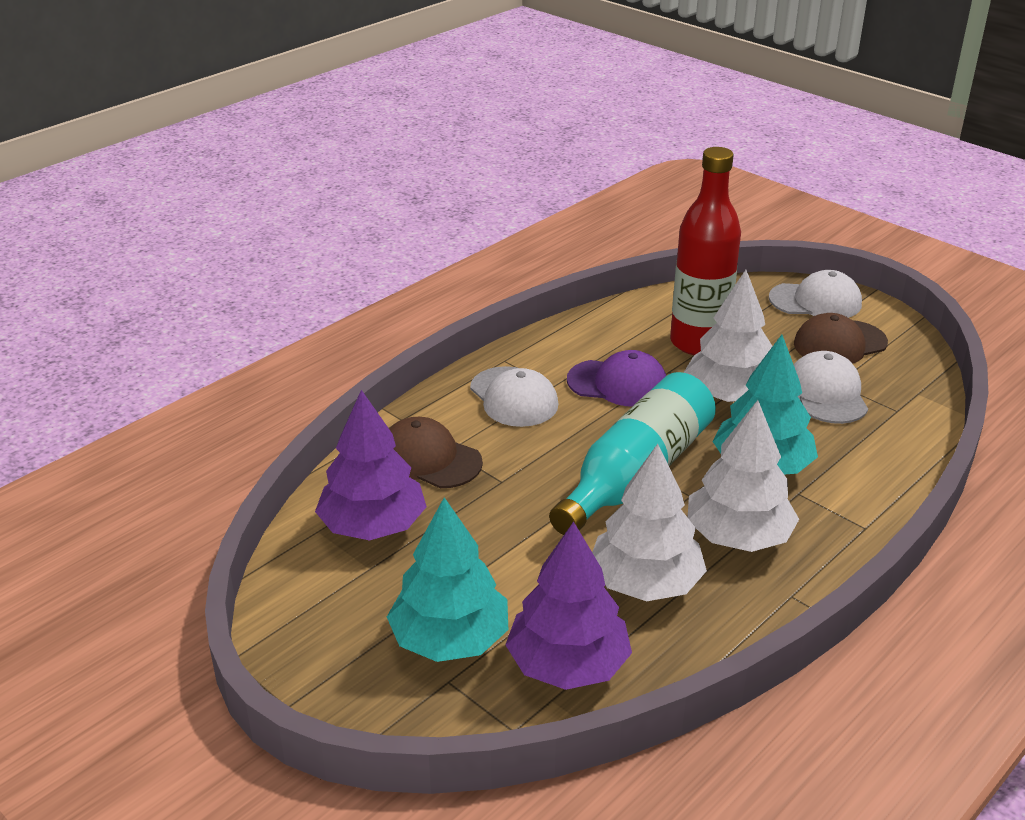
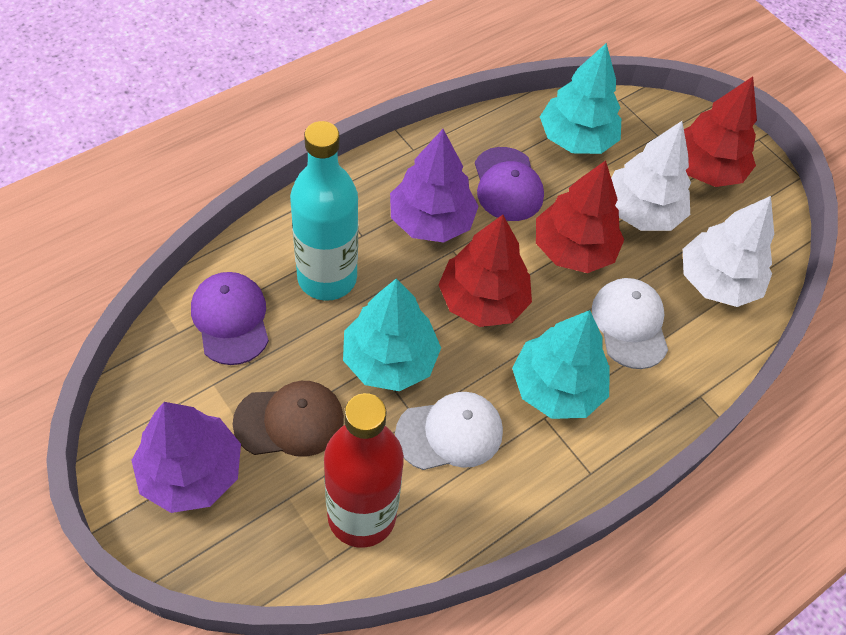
brown cap: [389,417,483,488] [794,313,888,364] = 2 -> [233,381,344,457] = 1
purple cap: [567,350,666,407] = 1 -> [191,272,269,365] [475,147,544,221] = 2
red tree: none = 0 -> [438,215,532,327] [536,160,624,273] [684,76,757,187] = 3
turquoise tree: [387,497,508,662] [712,335,818,474] = 2 -> [343,278,441,391] [512,310,610,419] [540,43,621,154] = 3
white cap: [470,366,558,427] [769,270,862,318] [794,351,868,424] = 3 -> [395,392,503,470] [592,278,668,369] = 2
white tree: [592,444,707,601] [684,270,772,402] [688,400,799,552] = 3 -> [611,121,691,231] [683,196,774,307] = 2

